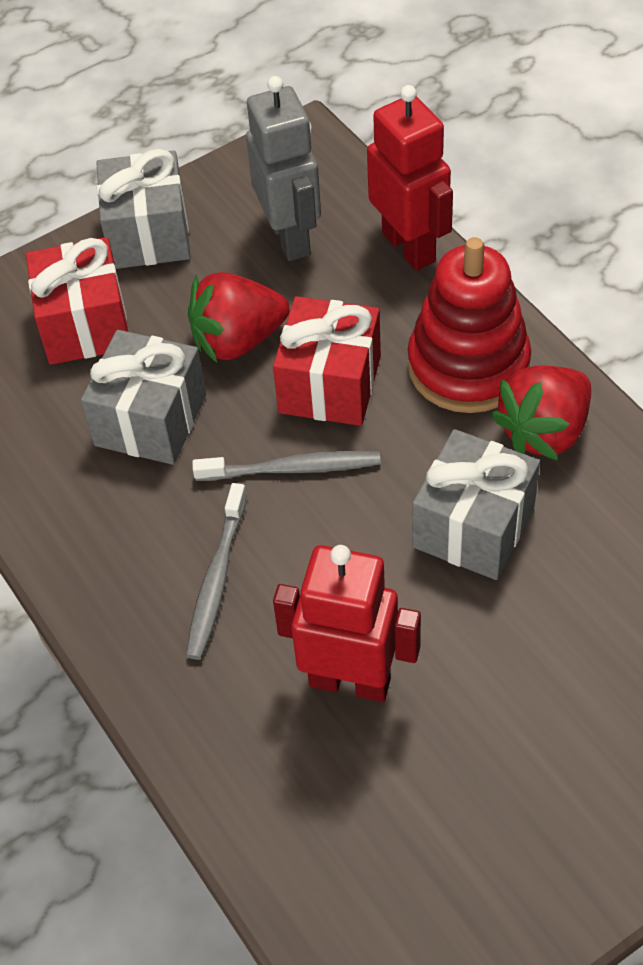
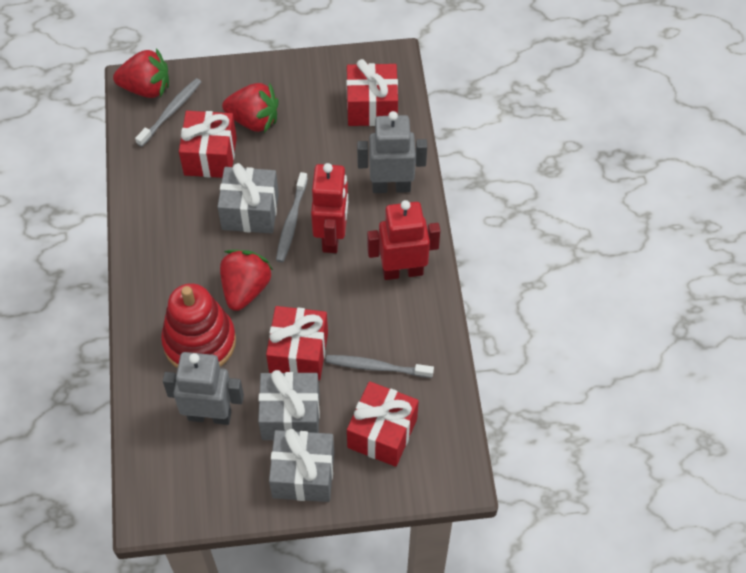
grey robot: [246,76,321,261] = 1 -> [163,352,244,425] [357,111,427,193] = 2
grey toothbrush: [186,483,247,660] [192,451,381,481] = 2 -> [135,78,201,147] [276,172,308,262] [326,355,434,378] = 3
red gift: [26,237,128,365] [273,296,381,426] = 2 -> [179,111,237,178] [266,306,328,380] [346,59,398,126] [347,381,419,467] = 4
red strawberry: [188,272,289,363] [491,366,591,460] = 2 -> [113,48,169,98] [220,250,273,311] [222,82,279,133] = 3

